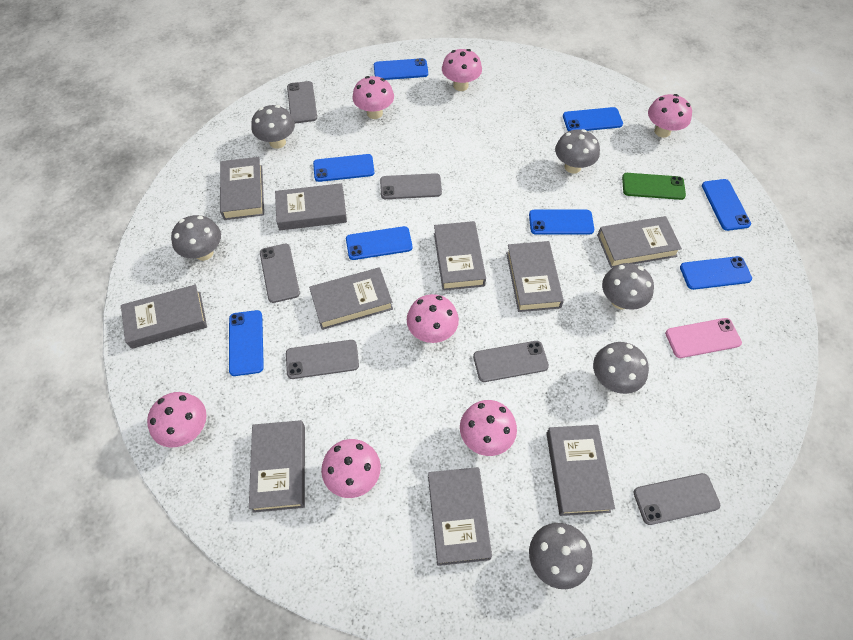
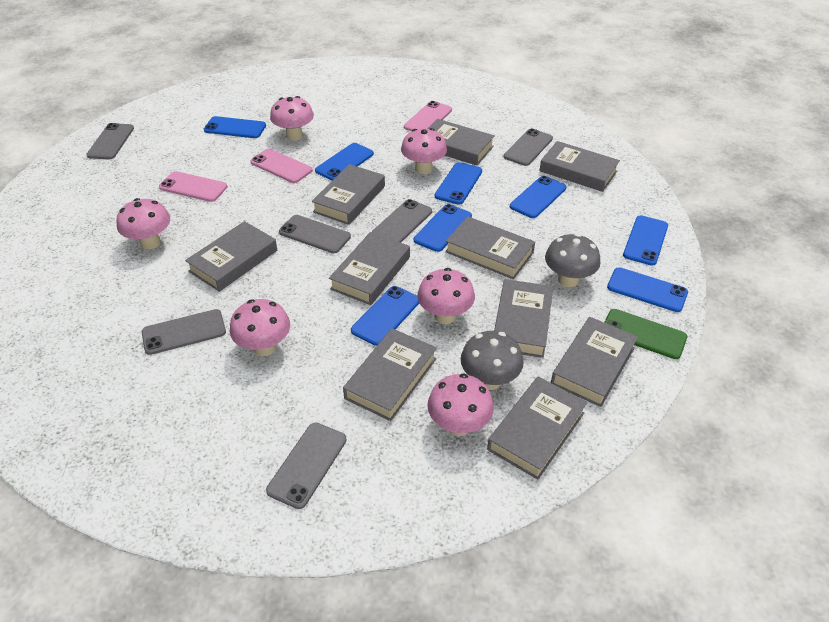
grey mushroom: [171,215,221,261] [251,105,295,149] [529,523,593,589] [555,129,600,174] [593,342,649,394] [602,263,654,310] = 6 -> [461,331,523,390] [545,234,600,287] = 2
pink mushroom: [147,392,207,447] [321,439,381,498] [352,76,394,119] [407,294,459,343] [442,49,482,91] [460,400,517,456] [648,94,692,138] = 7 -> [117,198,170,249] [230,299,290,356] [270,96,314,141] [401,128,447,174] [417,268,475,324] [427,374,494,436] = 6
pink phone: [665,318,742,358] = 1 -> [159,171,227,202] [250,149,313,183] [404,101,452,131] = 3

